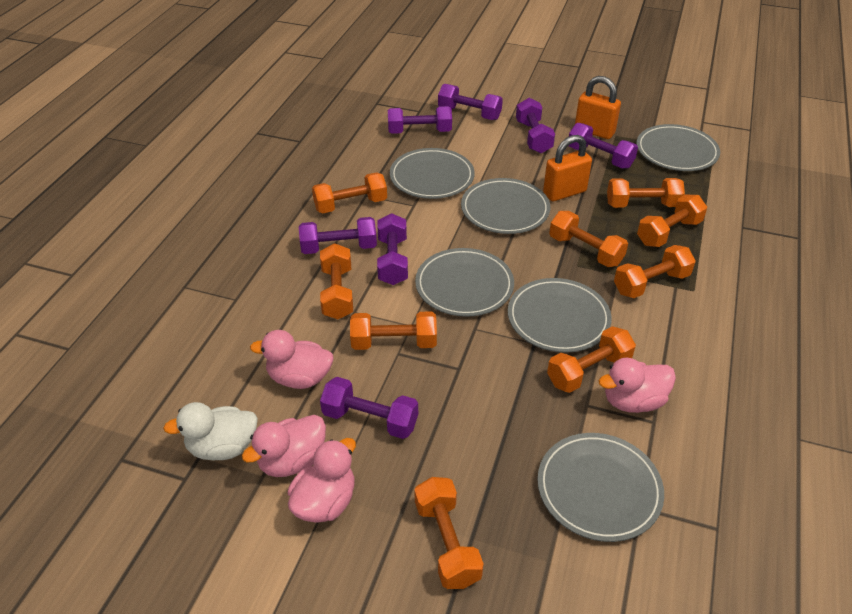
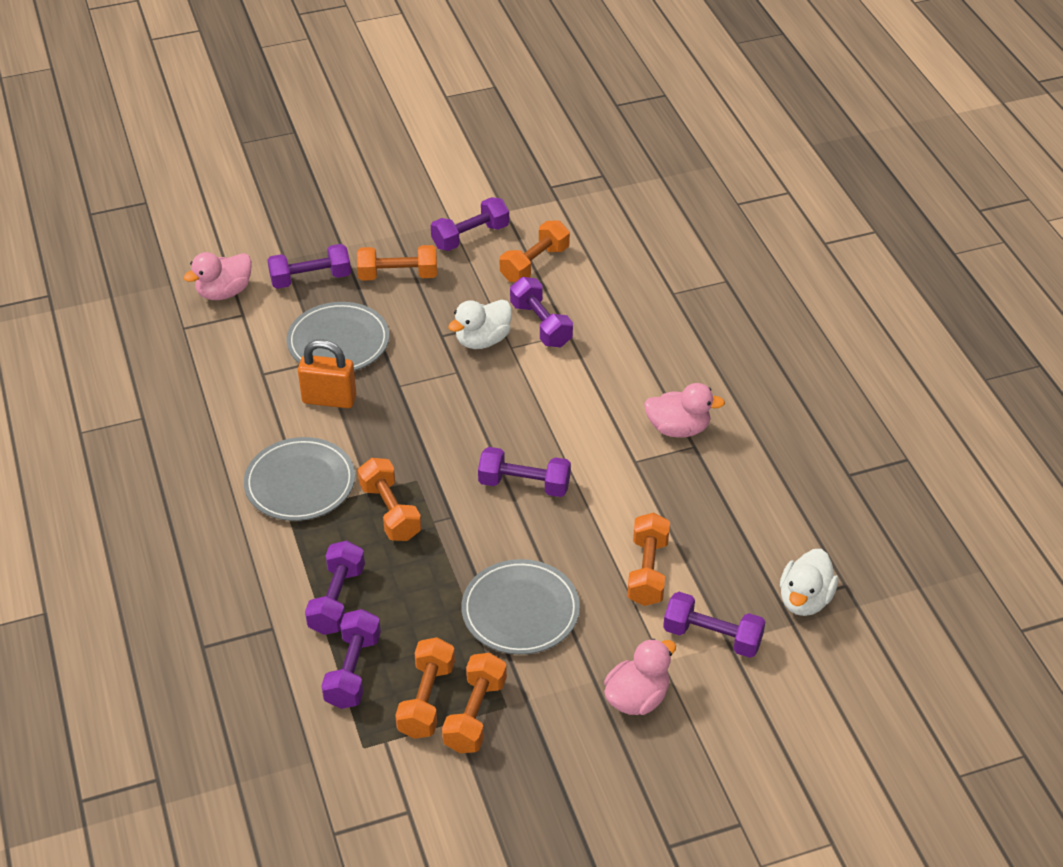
grey plate: [390,148,475,199] [415,248,514,317] [461,178,550,234] [508,278,612,353] [537,433,664,542] [637,124,720,171] = 6 -> [244,437,355,521] [287,302,389,371] [461,559,580,655] = 3
orange dumbbell: [312,172,387,214] [320,243,353,319] [350,311,437,350] [415,477,484,589] [547,326,636,393] [549,211,628,267] [607,178,685,208] [614,245,696,298] [637,195,707,247] = 9 -> [357,245,437,281] [358,458,421,541] [395,637,455,739] [442,653,507,753] [500,220,570,282] [627,513,670,606] = 6
orange padlock: [543,135,592,201] [575,76,621,139] = 2 -> [298,340,356,408] = 1
pink duck: [242,415,326,477] [250,330,334,389] [288,438,356,523] [598,358,676,413] = 4 -> [183,252,252,300] [604,639,676,715] [644,383,725,437] = 3
white duck: [163,402,258,460] = 1 -> [448,300,512,349] [780,549,838,616] = 2

